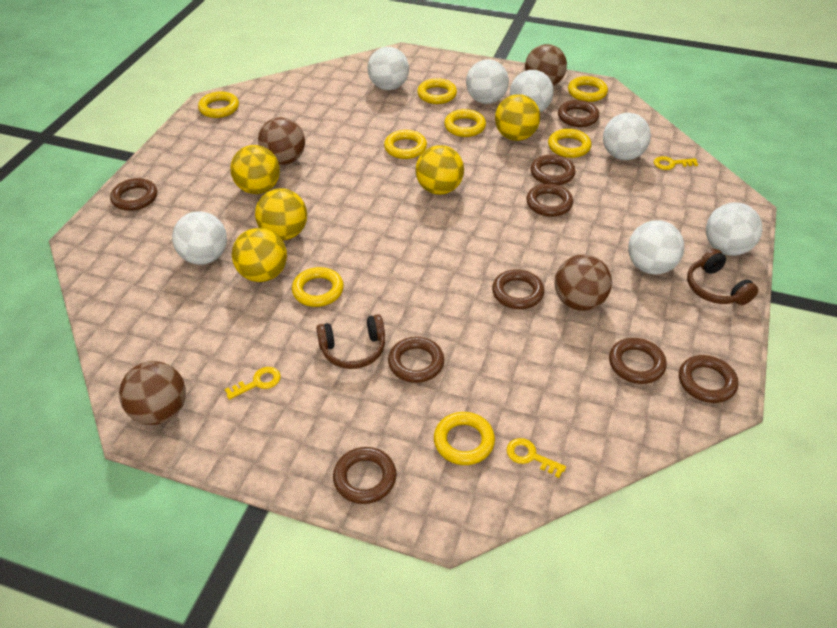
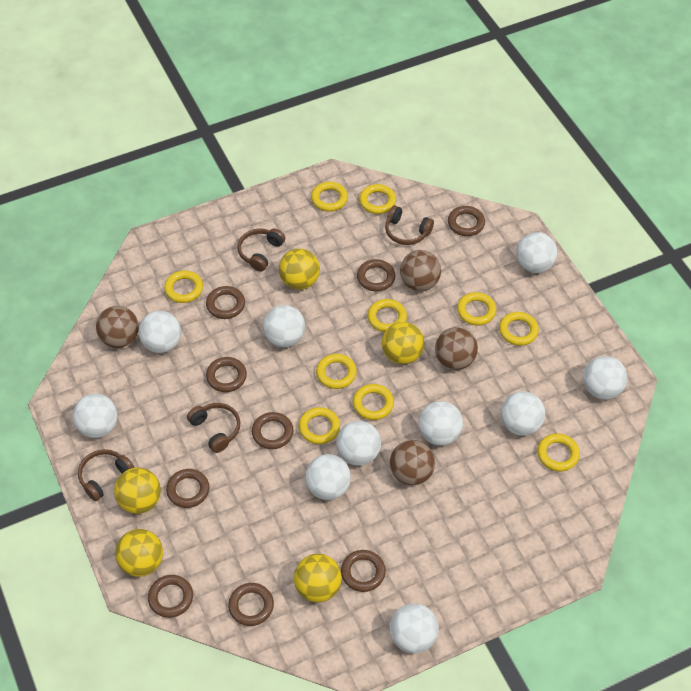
brown headphones: [316,315,385,369] [687,249,758,305] = 2 -> [78,449,134,501] [187,403,240,453] [237,228,285,272] [385,205,434,245] = 4
white ball: [172,211,227,265] [367,47,409,90] [466,60,509,104] [510,70,554,112] [603,113,651,160] [628,220,684,275] [706,203,762,256] = 7 -> [72,394,117,438] [138,311,181,353] [263,305,305,347] [305,454,351,500] [336,421,381,466] [390,604,439,654] [418,401,463,446] [501,391,545,436] [516,232,557,273] [583,356,627,399] = 10
yellow key: [224,367,281,400] [506,438,566,478] [654,156,698,170] = 3 -> none = 0
yellow ring: [198,91,239,118] [292,267,344,307] [384,130,427,159] [417,78,457,104] [434,412,495,465] [444,109,486,137] [548,129,591,158] [568,76,608,102] = 8 -> [164,271,203,303] [299,407,340,444] [311,182,348,211] [316,354,357,389] [353,384,394,420] [359,184,396,214] [367,299,407,332] [457,292,496,326] [499,312,539,346] [537,433,580,472] = 10

